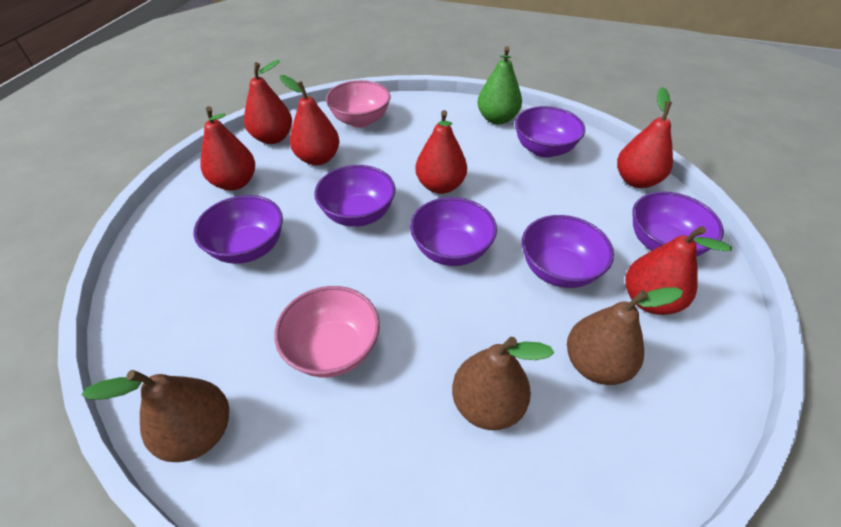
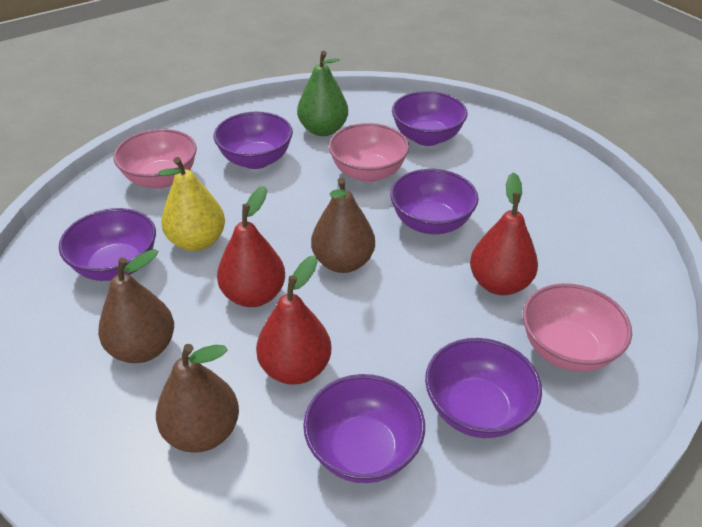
pink bowl: [274,286,380,377] [326,80,390,128] = 2 -> [113,129,197,189] [329,123,409,182] [523,283,632,372] = 3
red pear: [200,106,255,190] [244,60,292,144] [280,75,339,165] [415,110,467,194] [617,87,673,188] [625,226,732,315] = 6 -> [217,186,285,307] [256,255,331,385] [470,172,538,295] = 3
yellow pear: none = 0 -> [158,157,225,251] = 1

